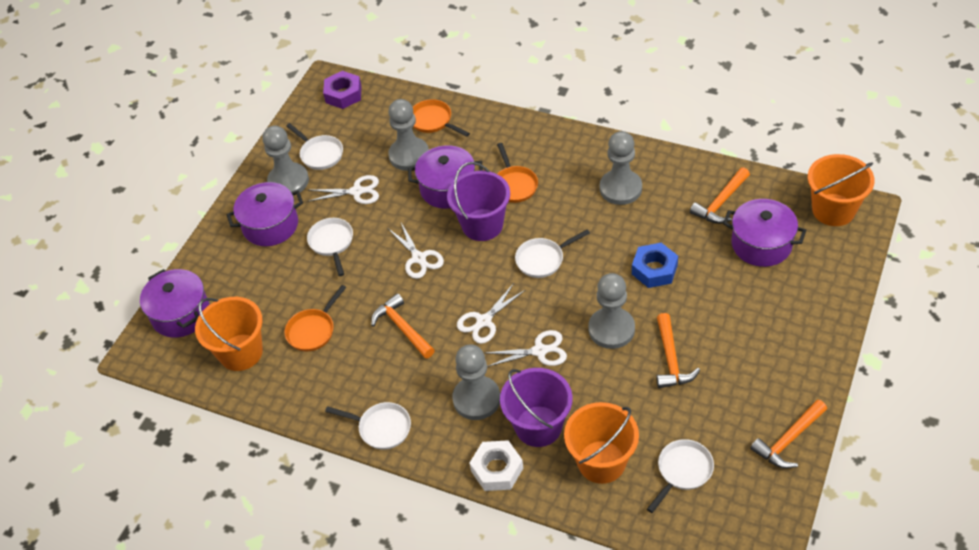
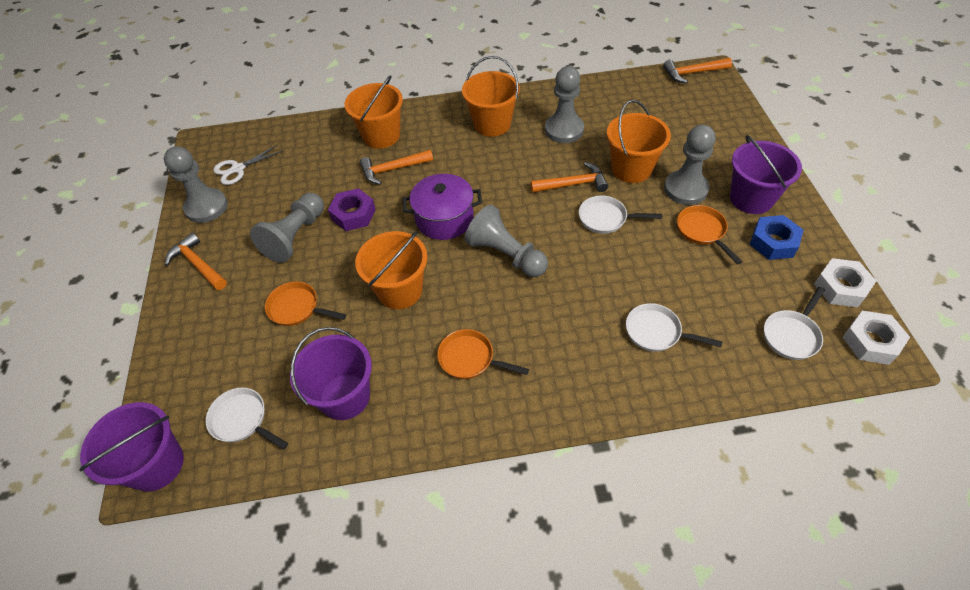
orange bucket: [195,297,263,371] [564,402,639,484] [808,154,875,226] = 3 -> [345,75,403,148] [355,231,428,309] [462,56,520,137] [607,100,671,183] = 4
purple bucket: [447,162,510,241] [500,368,573,447] = 2 -> [79,402,184,492] [290,327,372,420] [730,135,802,214] = 3
purple pot: [140,269,210,338] [227,182,303,246] [408,145,483,209] [723,199,806,267] = 4 -> [402,174,482,240] = 1
white nut: [470,440,523,491] = 1 -> [814,258,876,308] [842,311,910,365] = 2
white pan: [286,123,343,170] [307,218,353,276] [325,402,411,450] [515,230,590,278] [647,439,714,513] = 5 -> [205,388,288,450] [579,196,662,234] [626,303,723,352] [764,287,825,360] = 4
white scissors: [309,175,379,204] [389,223,444,279] [457,283,525,344] [486,330,567,367] = 4 -> [213,145,283,185] = 1

